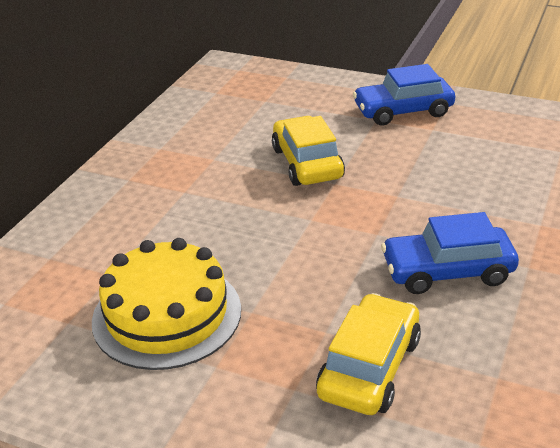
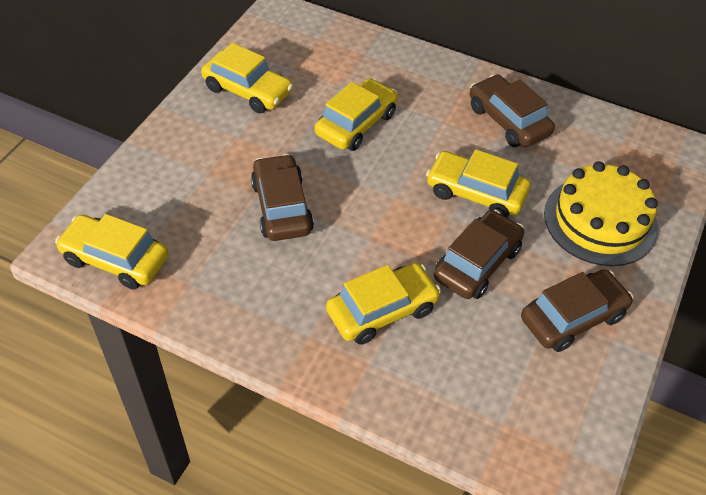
blue car: [353,64,455,126] [381,212,519,294] = 2 -> none = 0
brown car: none = 0 -> [251,154,314,241] [434,210,524,299] [470,74,555,147] [521,269,633,352] = 4
yellow car: [272,116,345,186] [316,293,421,415] = 2 -> [55,214,168,289] [201,43,293,113] [315,78,398,151] [326,263,441,345] [426,149,531,218] = 5

